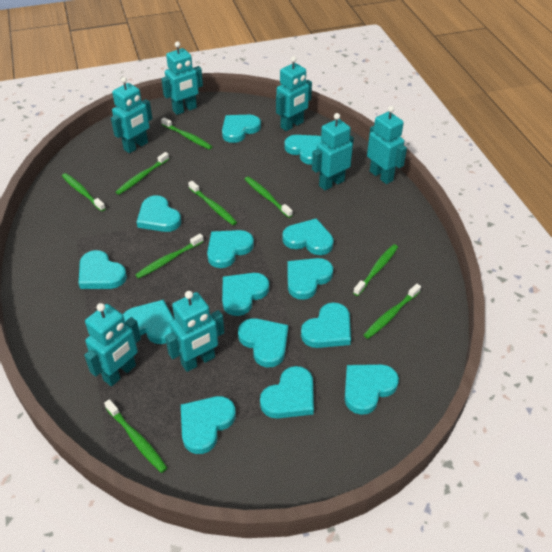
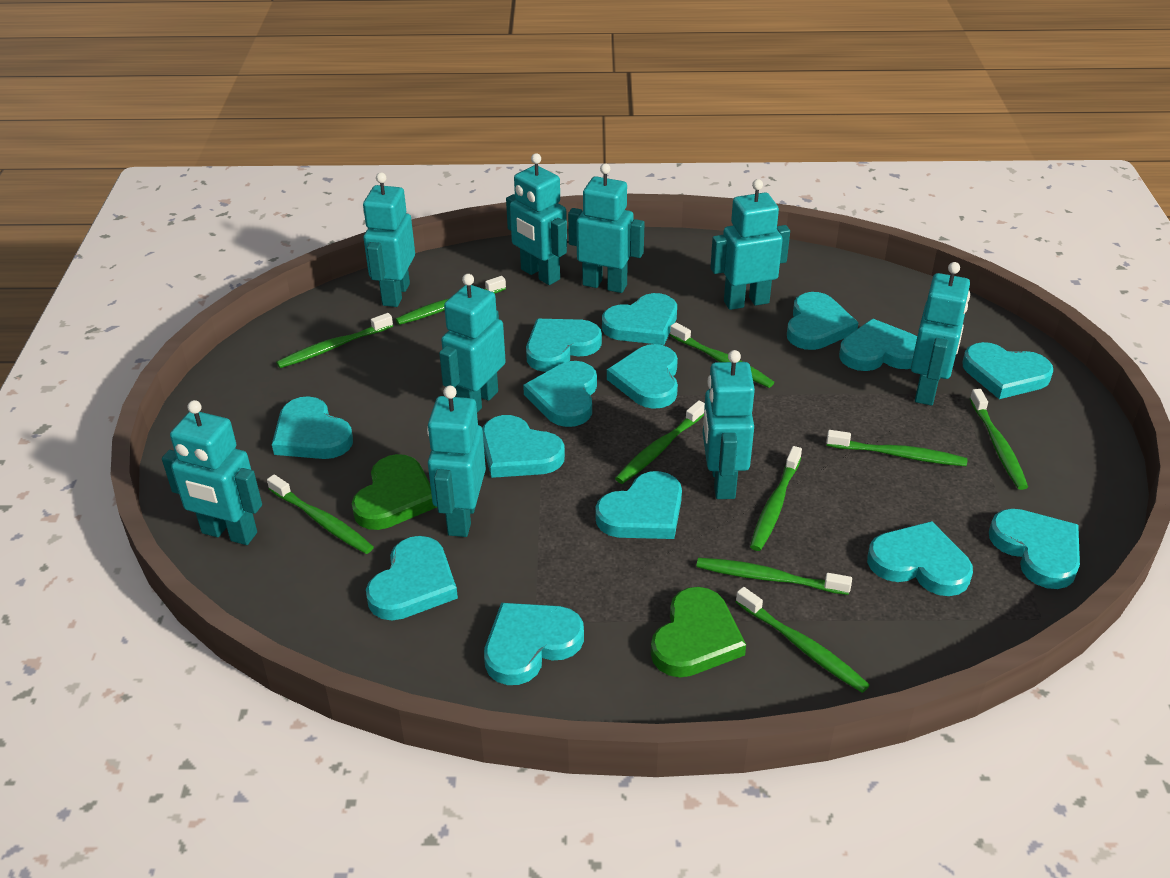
green heart: none = 0 -> [352,454,437,530] [651,587,746,677] = 2
green toothbrush: [62,173,106,212] [104,399,167,473] [116,152,169,195] [135,234,204,279] [161,118,212,150] [188,181,237,225] [245,177,293,218] [353,244,398,296] [364,284,421,339] = 9 -> [267,475,374,554] [276,313,393,368] [396,276,506,325] [615,400,705,484] [670,322,774,388] [696,558,852,595] [736,587,869,693] [750,446,802,551] [826,430,967,466] [970,389,1028,490] = 10
turquoise robot: [84,303,141,386] [111,77,152,153] [161,41,203,115] [165,291,224,372] [276,56,312,131] [312,113,354,191] [367,106,407,184] = 7 -> [162,400,262,545] [363,172,415,307] [427,386,486,537] [439,274,506,412] [506,153,567,285] [568,163,645,293] [703,350,755,499] [710,179,790,310] [911,262,970,406] = 9

